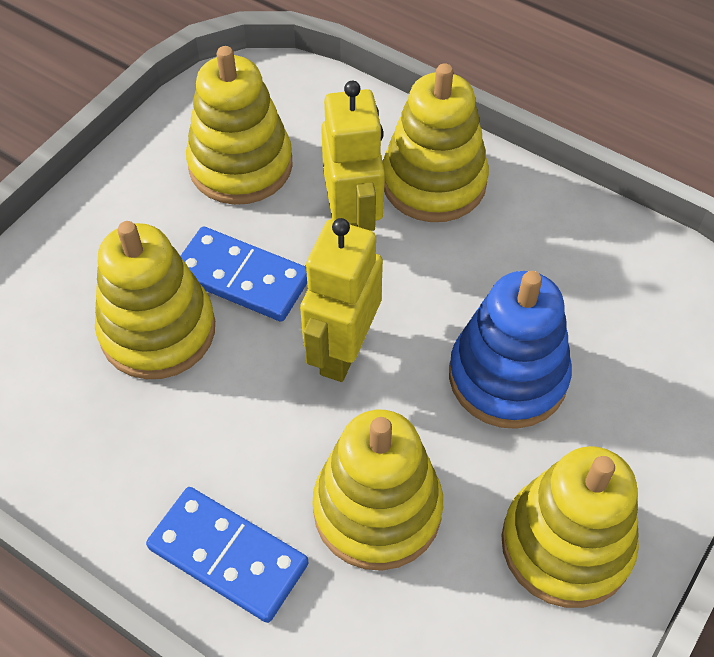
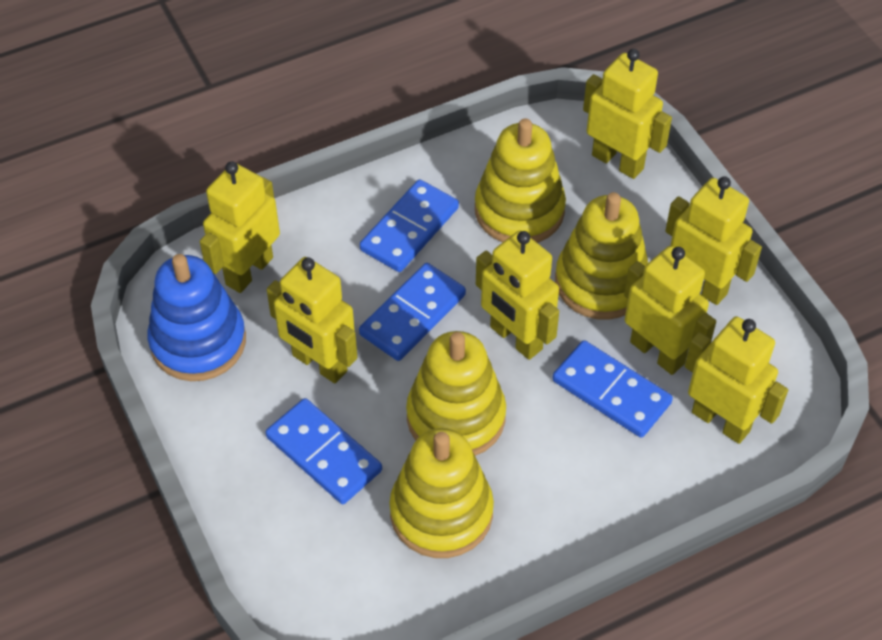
blue domino: [146,487,309,623] [180,226,307,322] = 2 -> [266,398,382,504] [359,263,466,361] [360,179,459,272] [552,340,673,438] = 4
yellow robot: [300,218,383,382] [321,81,385,231] = 2 -> [200,161,280,293] [267,257,357,384] [476,231,559,360] [583,49,672,179] [624,246,716,375] [665,176,762,305] [685,316,788,444] = 7
yellow stacking toy: [95,221,215,379] [186,46,293,205] [312,410,443,571] [382,63,489,222] [501,446,639,608] = 5 -> [389,428,494,558] [406,331,506,456] [475,118,566,243] [555,192,648,320] = 4

